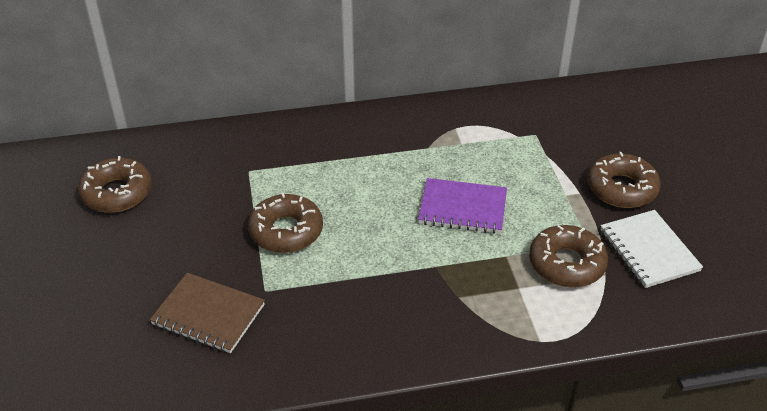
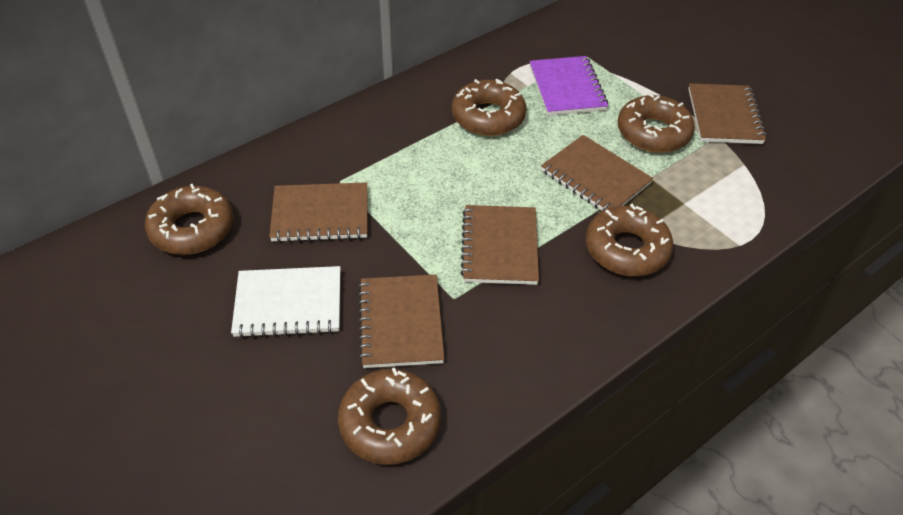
brown donut: [78,156,152,213] [248,193,323,253] [529,225,608,287] [587,152,661,208] = 4 -> [145,184,234,255] [338,368,441,465] [452,79,526,136] [585,204,674,276] [618,93,695,153] = 5
brown notebook: [150,273,265,353] = 1 -> [269,182,367,242] [358,274,445,368] [460,205,539,285] [541,135,653,211] [688,83,767,144] = 5

